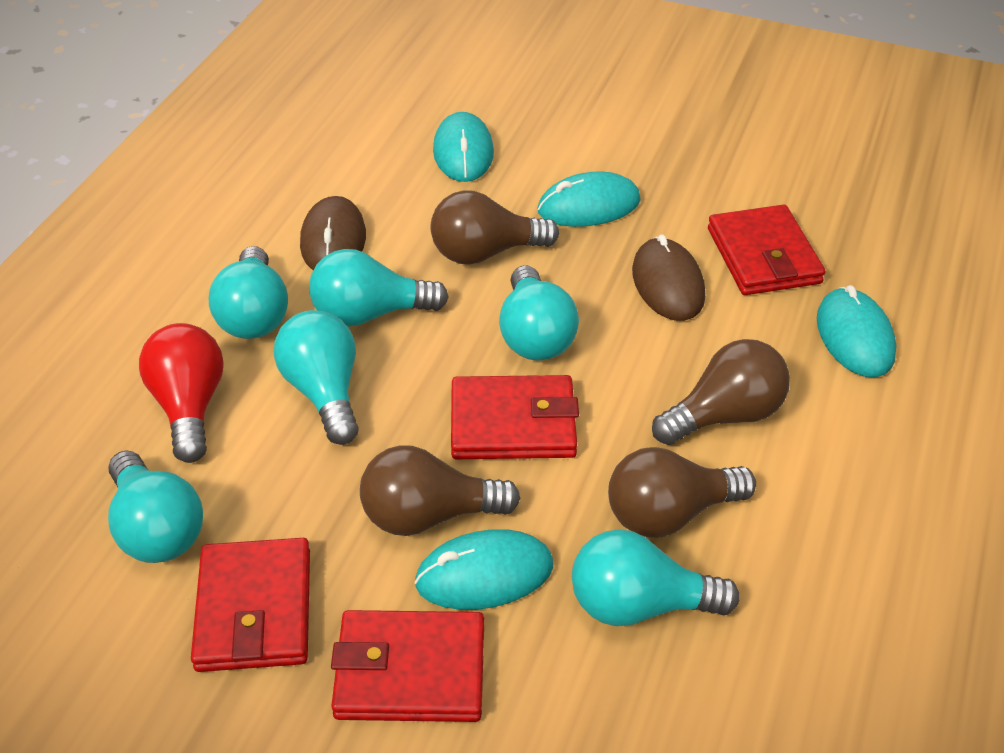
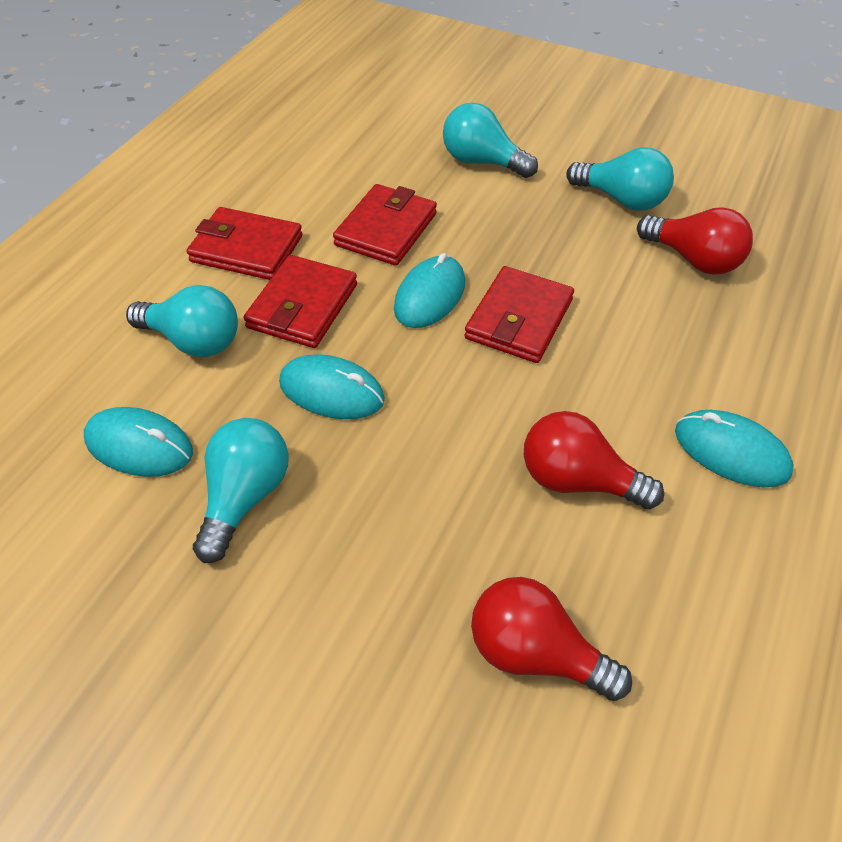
brown light bulb: [360,445,520,536] [431,190,559,265] [608,447,756,538] [652,339,790,445] = 4 -> none = 0
brown mouse: [300,196,366,270] [632,234,705,321] = 2 -> none = 0
red light bulb: [139,323,224,463] = 1 -> [471,577,632,701] [524,411,664,509] [637,207,753,275] = 3
turquoise light bulb: [108,450,203,563] [209,246,288,339] [274,310,359,445] [309,249,449,327] [499,265,579,360] [572,529,740,626] = 6 -> [126,285,238,357] [193,418,289,563] [443,103,538,178] [566,147,674,211] = 4

